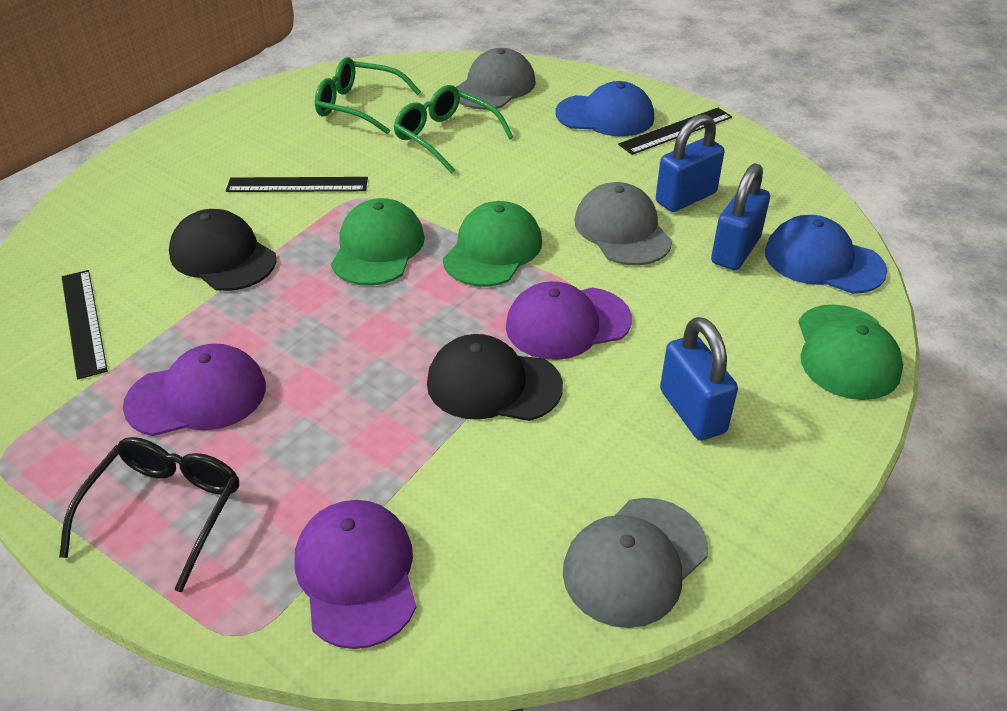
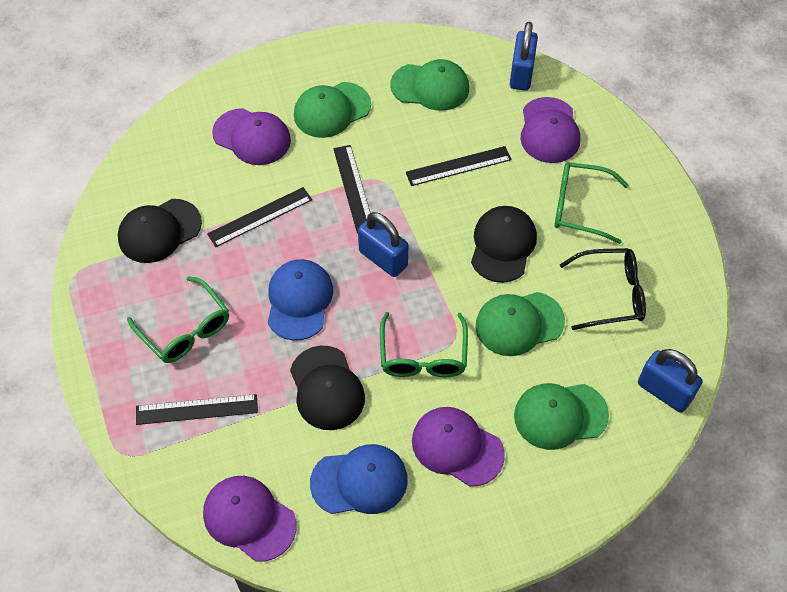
black cap: [169,209,276,291] [427,334,563,421] = 2 -> [118,199,202,263] [290,346,365,430] [471,206,537,283] = 3
black ruler: [62,270,108,379] [226,177,368,192] [618,108,732,155] = 3 -> [136,394,258,425] [207,187,312,247] [333,145,370,234] [406,146,512,186] = 4
green cap: [331,198,425,286] [443,201,542,287] [798,304,903,400] = 3 -> [294,82,371,138] [391,59,469,111] [476,292,565,356] [514,383,609,450] = 4
green glasses: [315,57,421,135] [393,85,513,174] = 2 -> [127,276,229,363] [380,312,468,377] [554,162,629,244] = 3
grey cap: [456,48,536,110] [563,498,708,628] [575,182,672,266] = 3 -> none = 0
purple cap: [123,343,266,436] [294,500,416,649] [506,281,632,360] = 3 -> [203,476,297,562] [212,108,291,165] [412,407,505,487] [521,97,580,163] = 4

